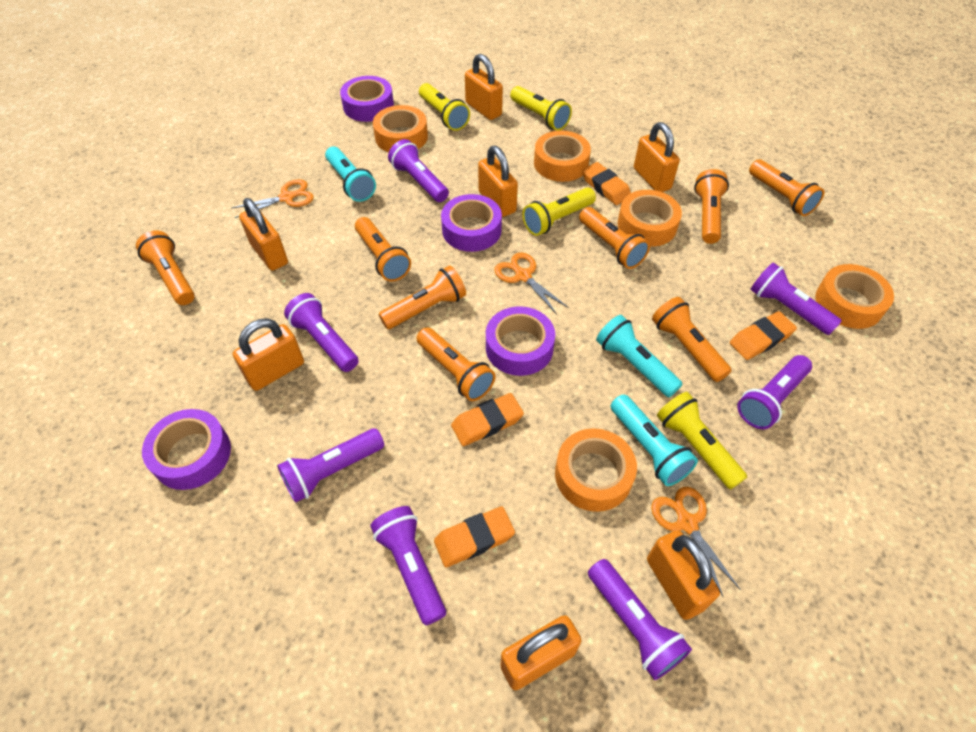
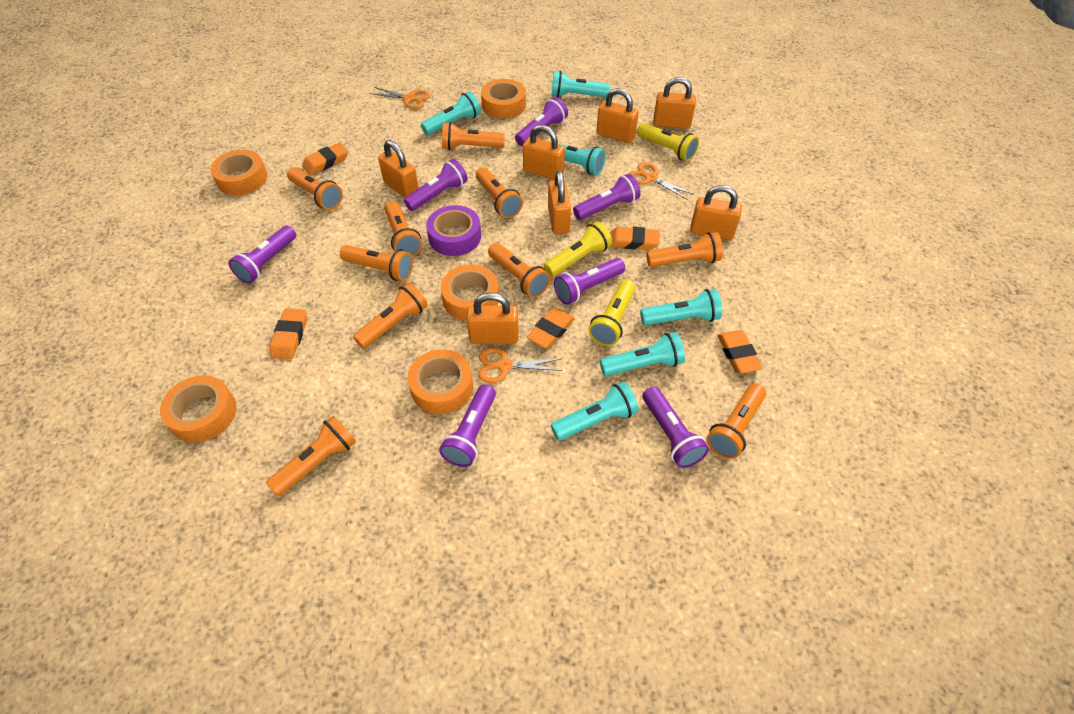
orange eraser: [434,506,515,568] [451,393,524,446] [582,162,631,205] [730,311,797,360] = 4 -> [270,308,307,359] [302,143,348,175] [527,307,575,348] [610,226,660,250] [717,330,763,373] = 5
orange flashlight: [136,231,195,305] [355,217,411,282] [379,266,466,329] [416,327,496,401] [579,207,650,269] [652,297,732,382] [694,169,729,244] [749,159,825,216] = 8 -> [266,416,356,496] [287,167,343,210] [340,245,413,281] [353,283,428,349] [384,201,422,257] [442,122,505,150] [476,167,523,218] [488,243,550,298] [646,232,723,267] [707,383,766,458] = 10
purple tape: [142,409,231,490] [340,76,394,122] [441,194,502,252] [486,306,555,376] = 4 -> [426,205,481,256] = 1
turquoise flashlight: [325,147,376,202] [596,315,682,397] [611,394,698,486] = 3 -> [421,91,481,135] [548,141,606,175] [551,71,610,98] [551,382,639,440] [600,332,685,376] [640,289,722,325] = 6
yellow flashlight: [419,83,470,131] [510,86,572,131] [522,187,596,236] [657,392,747,489] = 4 -> [544,221,612,277] [588,280,636,346] [637,123,699,162] = 3

